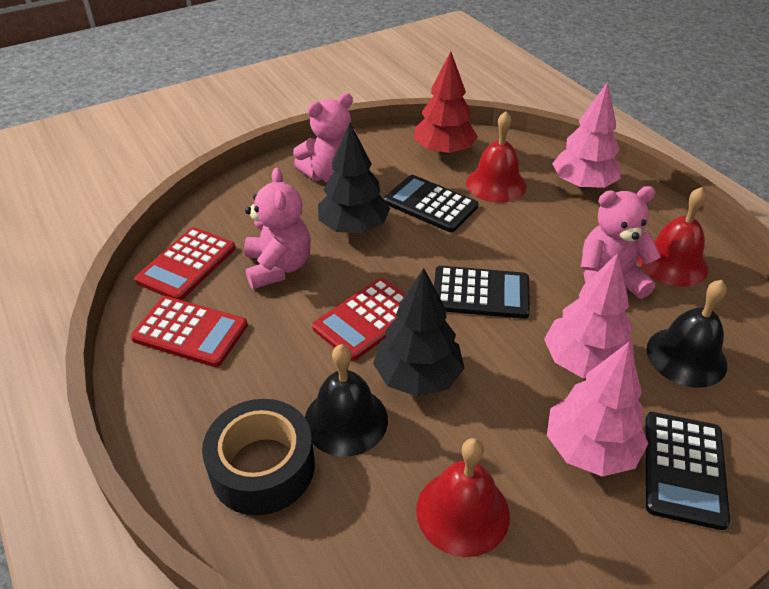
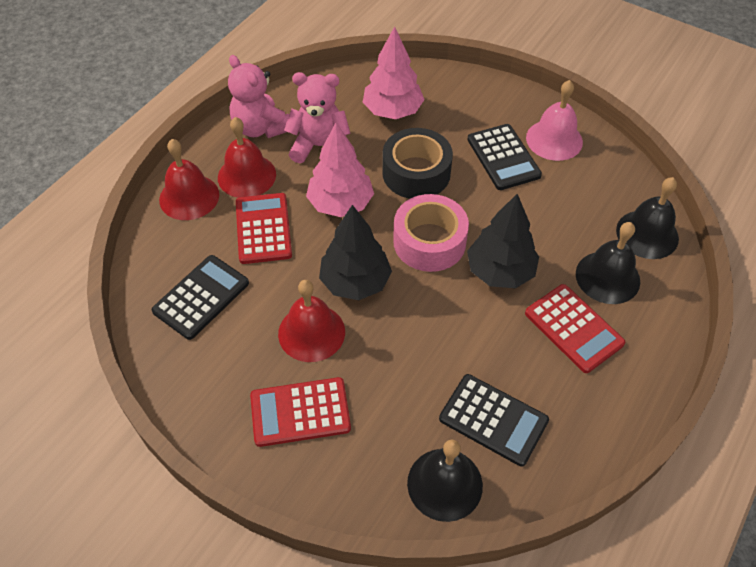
black bell: [305,344,388,457] [646,280,727,388] = 2 -> [407,439,483,522] [576,222,640,304] [616,177,679,259] = 3
pink bell: none = 0 -> [526,80,583,161] = 1
pink tape: none = 0 -> [393,194,469,272] = 1
pink teddy bear: [244,168,311,289] [293,93,357,182] [581,186,661,299] = 3 -> [228,55,289,138] [284,72,351,163] = 2
pink tree: [544,253,635,378] [547,342,648,477] [552,82,621,190] = 3 -> [306,123,374,217] [363,26,425,119] = 2
red tree: [414,51,478,156] = 1 -> none = 0

